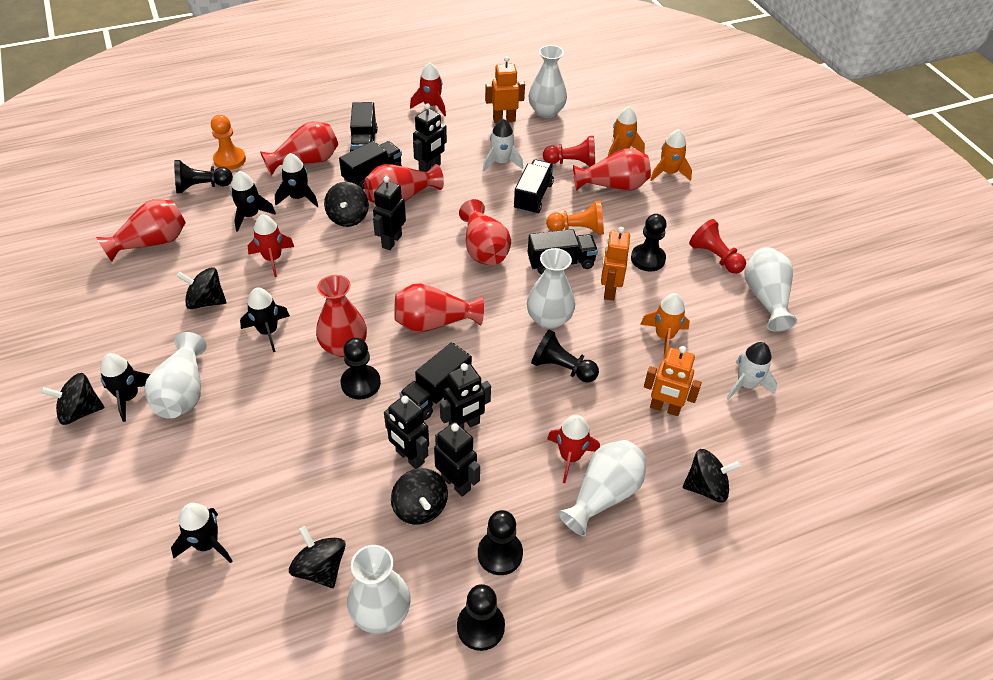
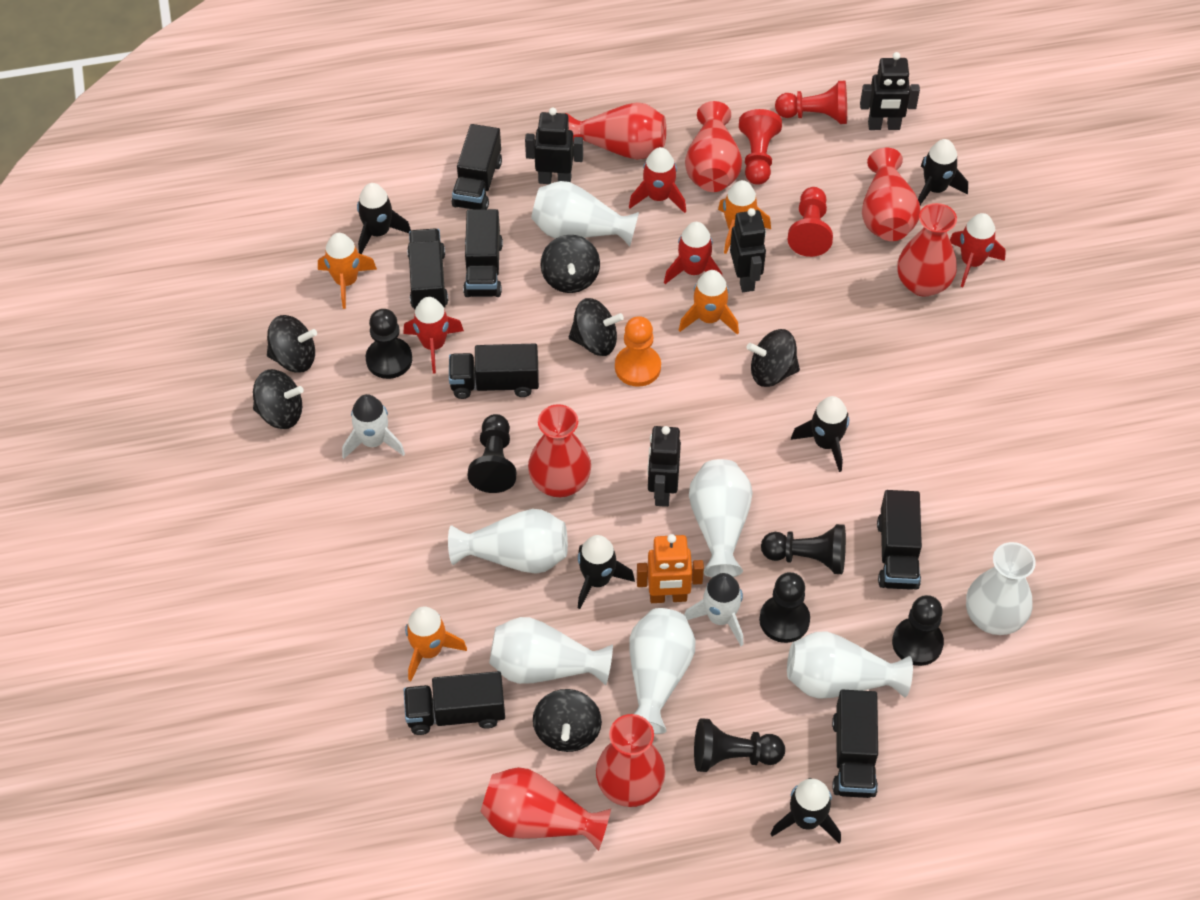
black robot: [373,176,406,250] [384,395,429,469] [413,103,447,172] [434,422,480,497] [440,363,491,429] = 5 -> [525,107,583,184] [647,426,681,507] [730,208,766,292] [860,52,920,130] = 4
black truck: [339,141,402,189] [350,102,378,152] [399,342,472,420] [514,159,554,214] [528,229,598,274] = 5 -> [404,671,505,735] [407,229,448,309] [449,344,539,399] [451,124,502,209] [463,209,503,297] [832,690,878,798] [877,490,922,590] = 7
orange pawn: [211,115,246,170] [546,200,604,235] = 2 -> [615,316,661,387] = 1
orange robot: [485,56,525,123] [601,227,630,301] [644,346,702,416] = 3 -> [637,534,704,603] = 1
orange rocket: [608,106,645,156] [640,293,690,358] [650,129,692,181] = 3 -> [318,233,377,309] [405,606,467,681] [679,270,739,335] [718,180,771,254] = 4
red pawn: [543,136,595,167] [689,219,746,274] = 2 -> [739,109,782,185] [775,80,847,124] [788,187,833,257] = 3
red rocket: [248,214,294,277] [410,63,446,116] [547,415,600,483] = 3 -> [403,297,464,373] [629,147,686,213] [664,222,722,284] [950,213,1006,287] = 4
white vase: [144,332,207,419] [347,545,411,634] [527,248,575,329] [529,45,567,118] [558,440,646,536] [744,247,797,332] = 6 -> [448,509,568,574] [489,617,613,685] [531,181,639,246] [630,608,696,734] [689,459,753,578] [787,632,913,699] [966,542,1036,635] = 7

